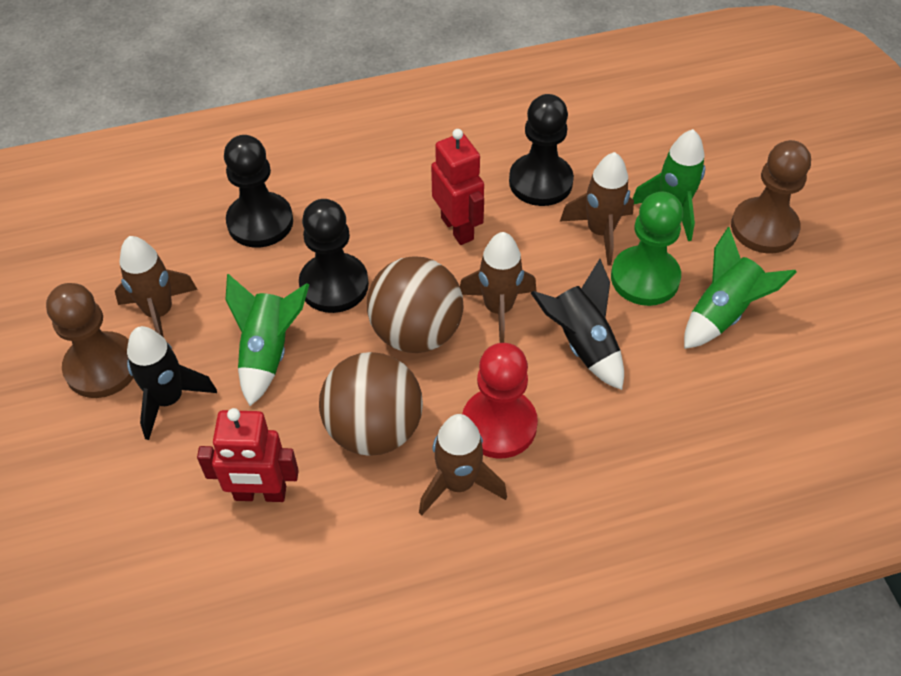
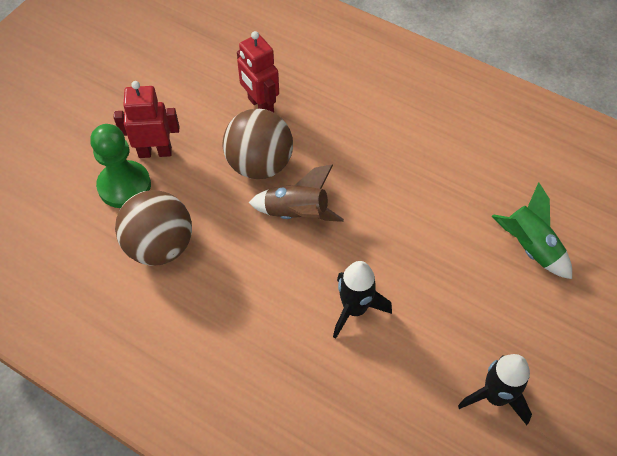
black pawn: [224,135,293,248] [299,199,369,313] [509,94,574,206] = 3 -> none = 0
brown pawn: [46,283,134,398] [731,140,811,254] = 2 -> none = 0
brown rocket: [115,236,198,338] [419,414,507,516] [460,232,536,343] [560,152,634,266] = 4 -> [249,164,344,222] = 1
green rocket: [225,274,309,406] [632,129,705,241] [684,227,797,349] = 3 -> [492,182,572,279] = 1
red pawn: [462,343,538,459] = 1 -> none = 0

